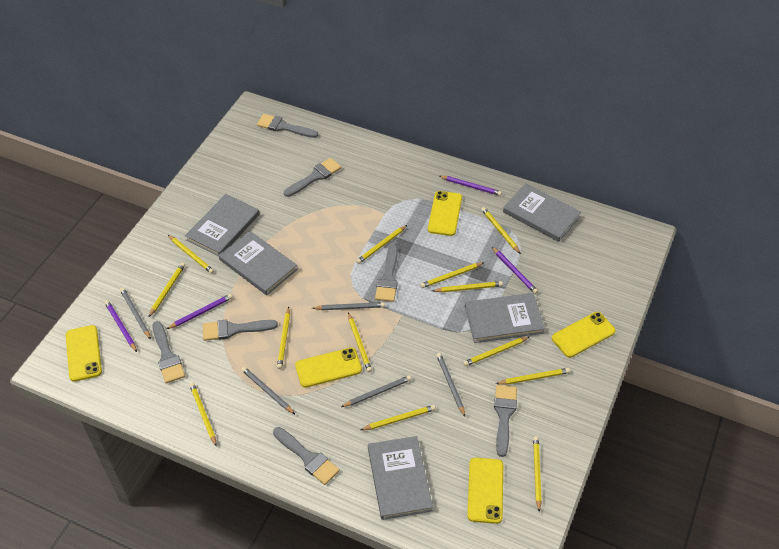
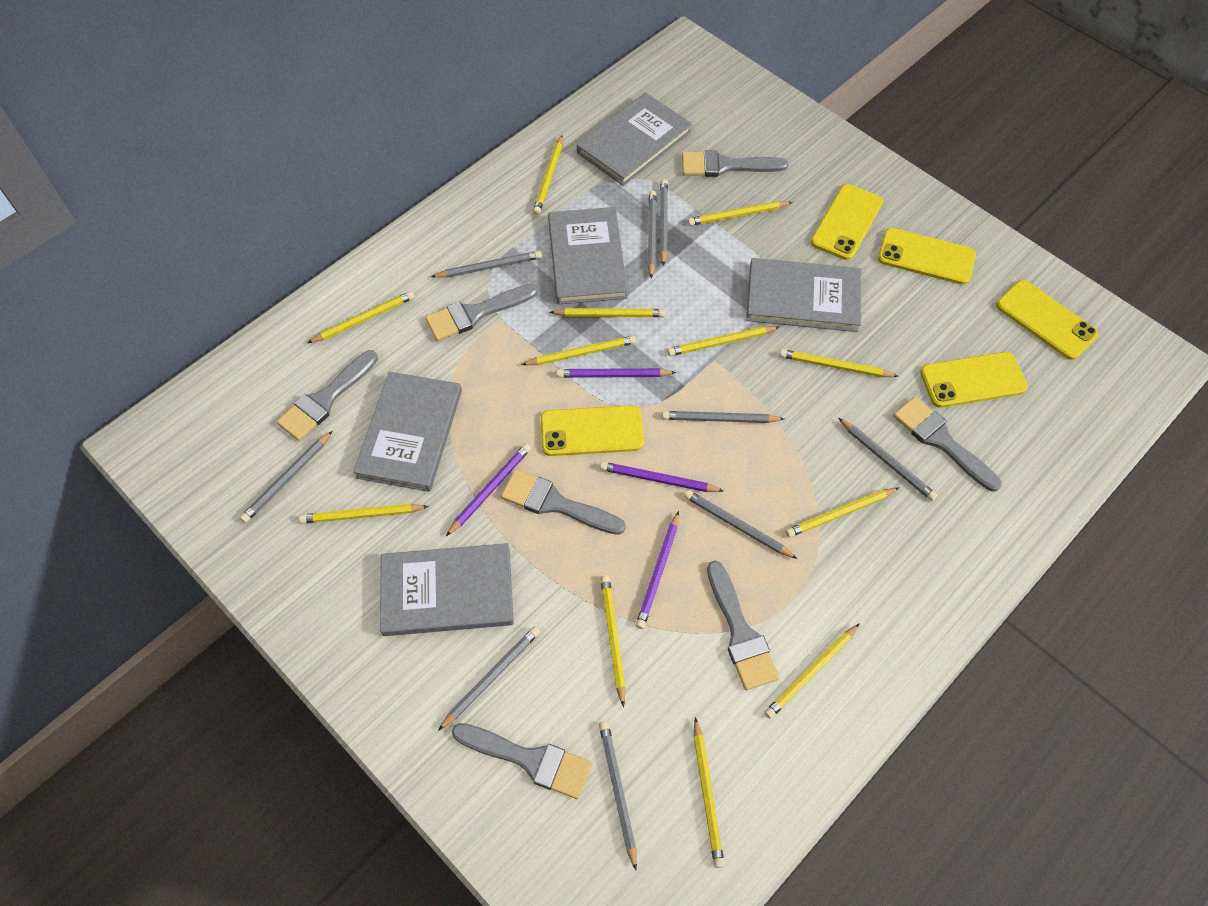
grey pencil: [120,288,151,340] [241,367,295,414] [312,302,385,310] [341,375,412,407] [436,353,465,417] = 5 -> [240,431,332,523] [431,251,542,278] [438,627,540,731] [599,721,637,870] [648,191,657,278] [660,179,668,266] [662,411,784,423] [684,490,798,559] [839,418,937,501] = 9
yellow pencil: [148,263,185,318] [168,235,214,274] [189,382,217,447] [277,307,290,369] [348,312,372,372] [356,225,407,264] [361,405,436,430] [420,262,485,288] [432,281,503,292] [463,337,529,366] [481,207,521,254] [496,368,570,385] [533,436,542,512] = 13 -> [299,504,429,524] [307,291,414,343] [521,335,636,365] [533,135,563,215] [550,308,665,317] [600,575,626,707] [668,326,779,356] [688,201,793,226] [694,717,724,868] [764,623,860,719] [779,349,899,377] [786,488,899,537] = 12

